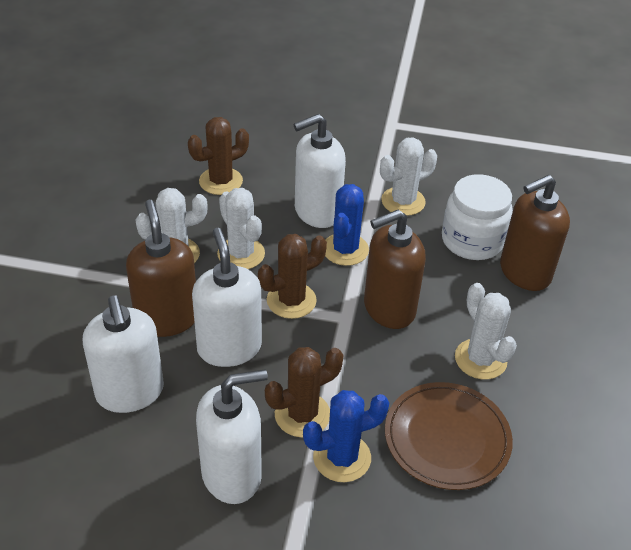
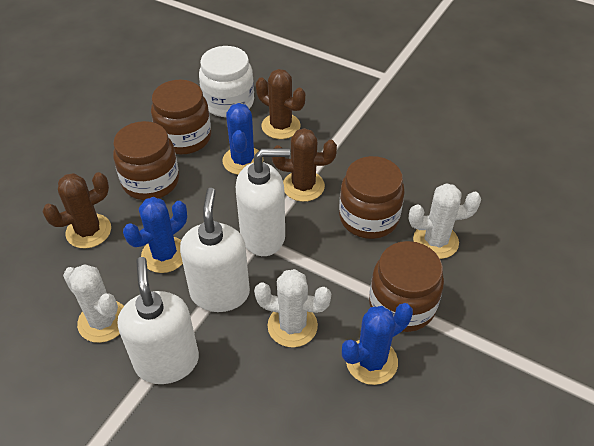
blue cactus: [303,390,389,482] [325,184,369,266] = 2 -> [123,197,187,273] [222,103,264,175] [342,303,413,385] = 3
brown jar: none = 0 -> [113,121,179,200] [151,80,211,154] [339,156,405,239] [369,241,444,332] = 4
brown plate: [385,382,513,490] = 1 -> none = 0
brown soap dispenser: [126,200,196,337] [364,209,426,329] [500,175,570,291] = 3 -> none = 0
white cactus: [135,188,208,263] [217,188,265,269] [380,137,437,216] [455,283,517,379] = 4 -> [63,264,124,343] [254,269,331,348] [409,183,481,259] = 3
white soap dispenser: [83,295,164,413] [192,228,262,367] [196,369,268,504] [293,114,346,228] = 4 -> [118,257,199,384] [180,188,250,312] [236,148,290,256] = 3

